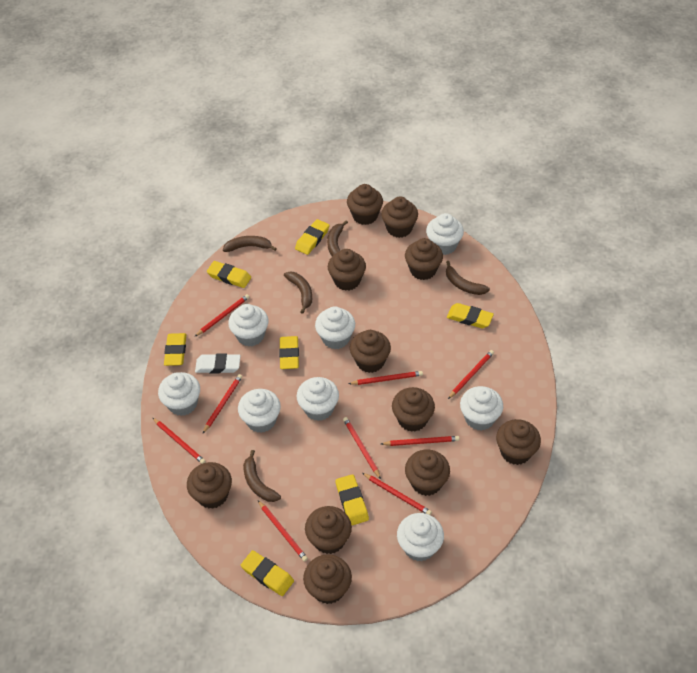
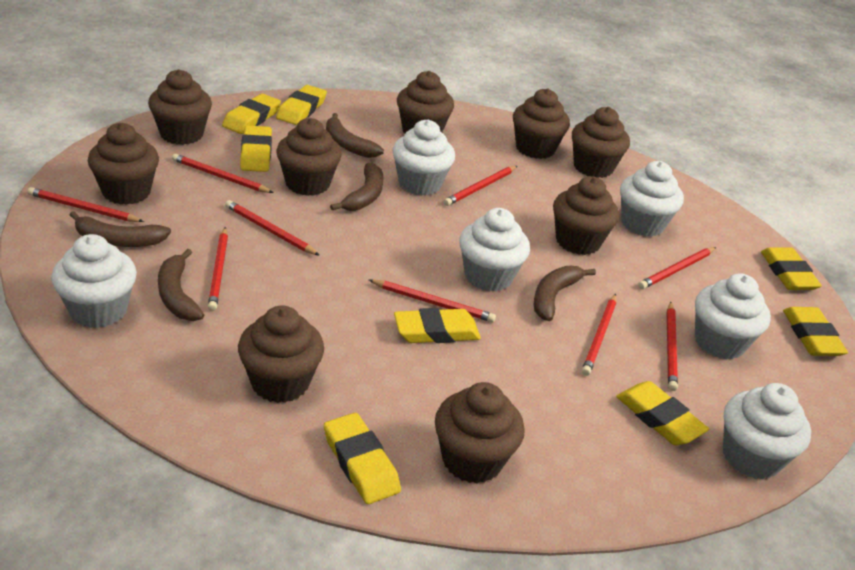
brown cupcake: [187,462,232,509] [303,554,352,604] [305,506,352,554] [328,249,366,291] [347,184,383,225] [350,330,391,373] [381,196,418,238] [392,387,435,432] [405,238,443,280] [405,450,450,496] [496,419,541,465] = 11 -> [88,123,159,205] [148,69,212,145] [238,305,324,403] [276,118,342,196] [397,71,454,133] [435,382,525,483] [513,88,570,159] [553,176,619,255] [572,107,630,178] = 9
white cupcake: [158,372,200,416] [228,304,268,347] [238,389,281,433] [297,377,339,421] [315,306,355,349] [397,513,444,561] [426,213,464,255] [460,386,503,431] = 8 -> [51,234,137,328] [392,120,455,195] [459,208,530,292] [620,161,684,237] [695,273,771,360] [723,383,811,479] = 6
white eraser: [195,353,241,374] = 1 -> none = 0
yellow eraser: [164,333,186,366] [207,261,251,288] [241,550,294,596] [279,336,299,369] [295,219,330,255] [335,474,369,525] [447,303,494,328] = 7 -> [222,94,281,134] [240,125,272,172] [276,85,327,125] [324,413,401,504] [394,308,481,343] [616,381,709,445] [761,247,822,290] [783,307,848,356] = 8

